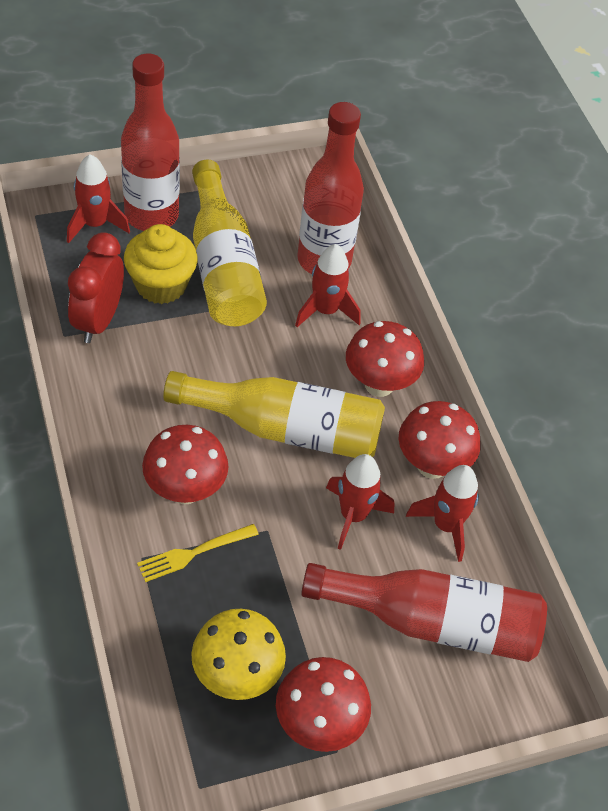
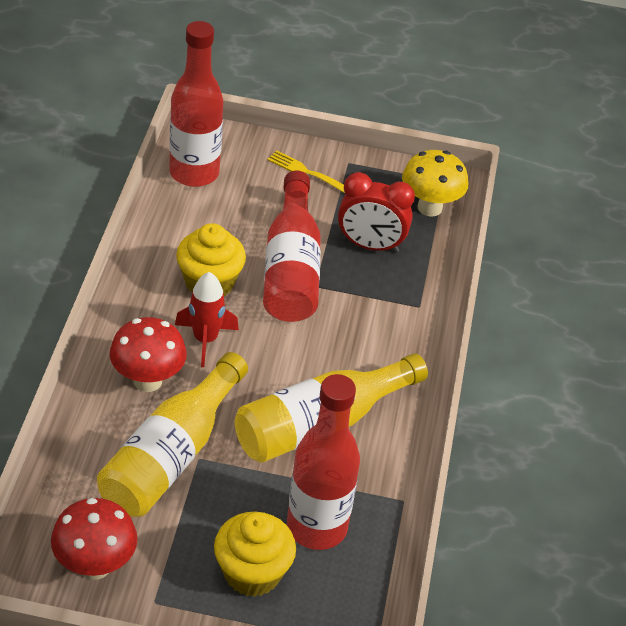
red mushroom: [142,425,229,504] [276,657,371,752] [346,321,424,397] [399,401,481,479] = 4 -> [51,498,138,580] [109,317,187,392] = 2
red rocket: [67,154,130,243] [295,244,361,327] [326,454,394,550] [406,465,479,562] = 4 -> [175,272,239,367] = 1
yellow cupcake: [124,224,198,304] = 1 -> [176,223,246,296] [214,512,296,597] = 2

